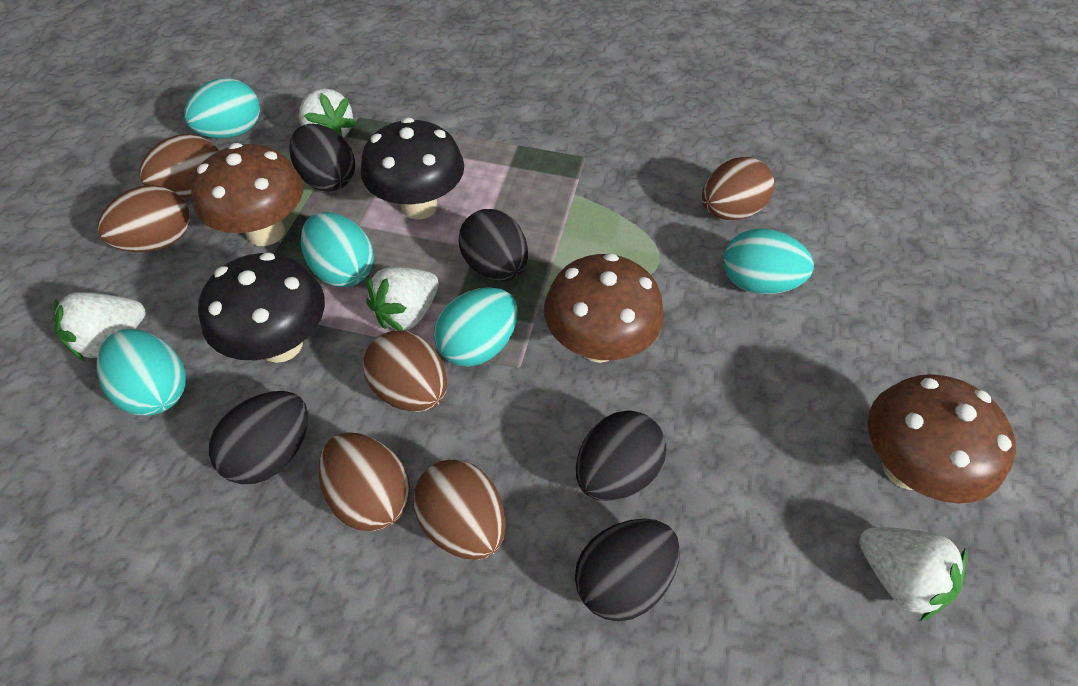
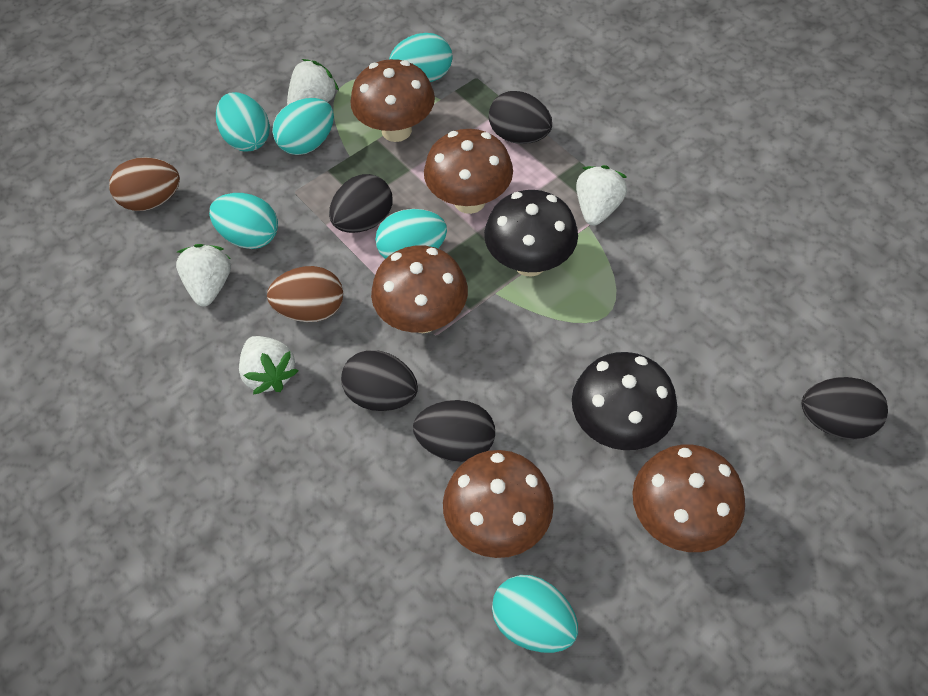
brown egg: [97,185,190,252] [139,134,219,198] [319,432,410,531] [363,331,447,412] [413,459,506,560] [702,157,774,220] = 6 -> [109,157,180,211] [267,266,343,322] = 2
brown mushroom: [191,143,303,246] [544,253,664,363] [868,374,1016,504] = 3 -> [350,59,435,142] [371,246,468,333] [424,129,513,214] [443,450,554,558] [632,444,745,552] = 5
turquoise egg: [97,329,186,416] [184,78,260,138] [301,212,374,287] [434,287,518,367] [723,228,814,294] = 5 -> [209,193,278,249] [216,92,270,152] [272,98,334,155] [375,209,447,259] [389,33,453,82] [492,575,578,653] = 6

